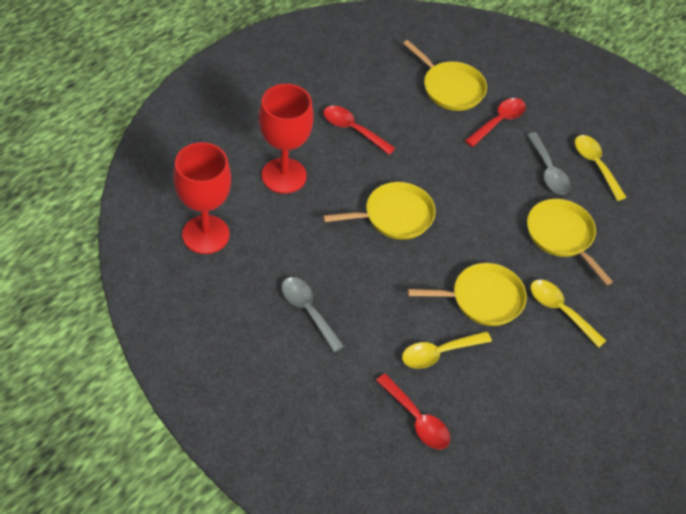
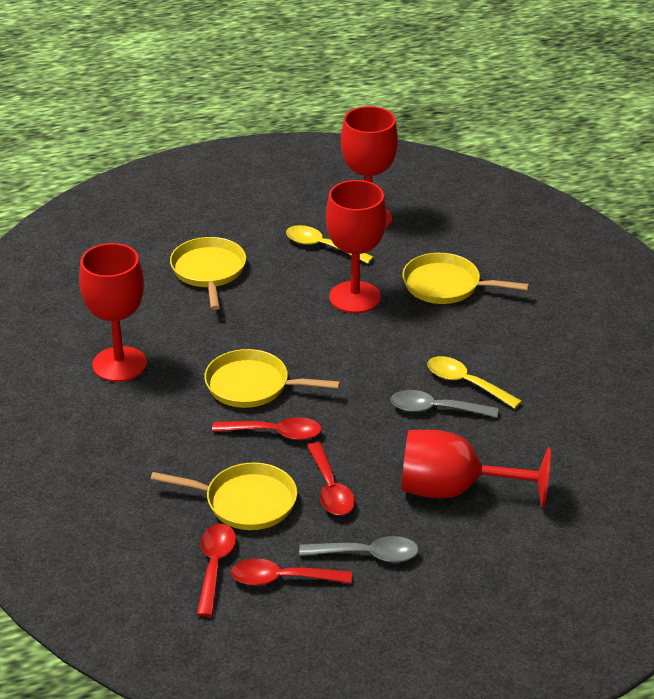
red goblet: [173,142,231,254] [259,84,313,194] = 2 -> [79,243,147,382] [326,180,387,313] [341,106,398,229] [401,430,551,507] = 4
red spoon: [324,106,395,155] [376,374,450,449] [465,98,526,147] = 3 -> [197,524,236,617] [212,417,322,440] [231,558,352,586] [307,442,355,515] = 4
yellow spoon: [402,331,492,369] [530,280,606,348] [575,135,627,201] = 3 -> [286,225,374,264] [427,356,522,409] = 2

